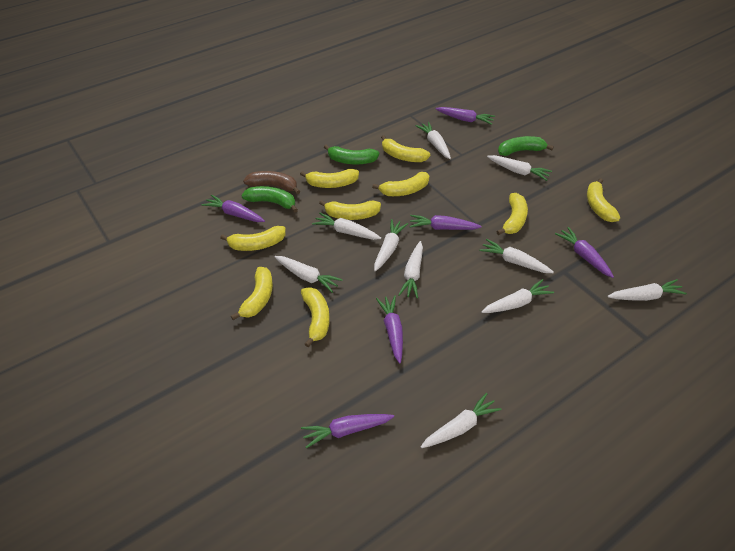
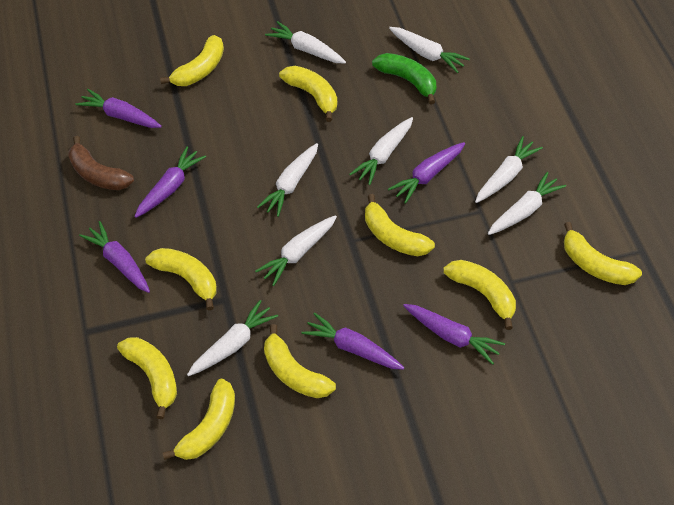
green banana: [241,186,298,212] [324,145,379,164] [498,136,554,156] = 3 -> [372,53,436,105] = 1
white carrot: [275,256,343,293] [312,213,381,240] [374,219,408,271] [398,241,423,299] [416,122,451,159] [421,393,502,448] [479,239,554,273] [481,279,554,313] [487,155,552,181] [607,279,687,301] = 10 -> [187,300,278,376] [255,215,337,286] [257,143,318,217] [265,21,346,64] [349,117,413,185] [389,27,470,73] [475,136,543,203] [488,172,566,235] = 8

